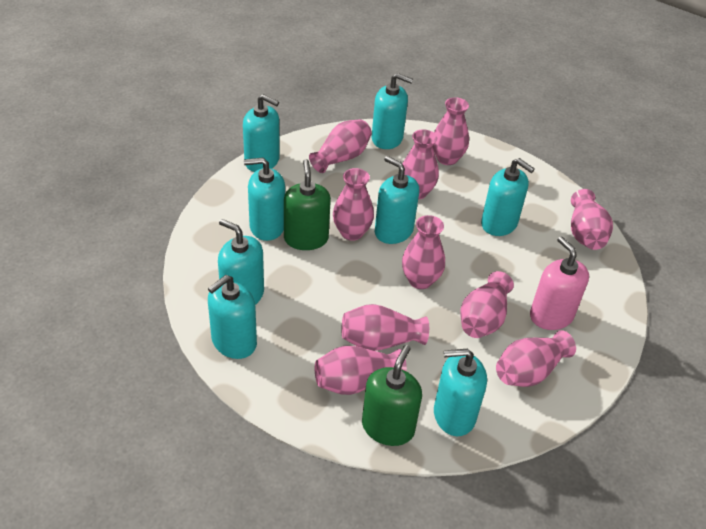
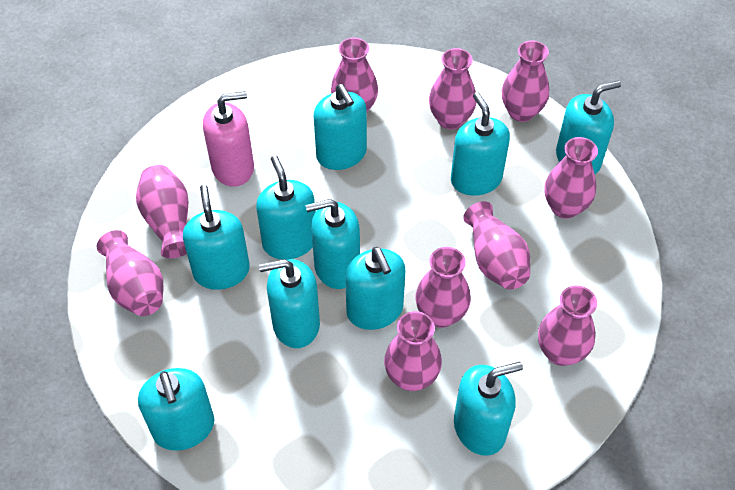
green soap dispenser: [284,159,331,250] [362,345,422,446] = 2 -> none = 0
turquoise soap dispenser: [208,275,257,359] [218,219,264,305] [243,94,280,172] [244,158,285,241] [372,73,413,149] [375,156,419,244] [434,349,487,436] [481,158,535,236] = 8 -> [138,368,214,451] [183,185,250,290] [256,155,315,260] [259,259,320,348] [306,199,360,289] [313,84,367,170] [345,247,405,330] [451,92,510,196] [454,362,523,456] [556,80,621,174] = 10

